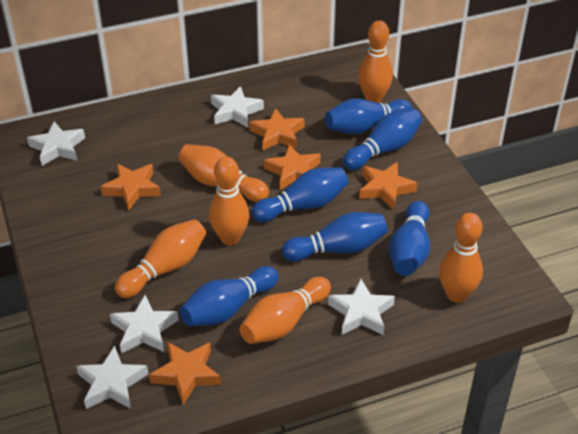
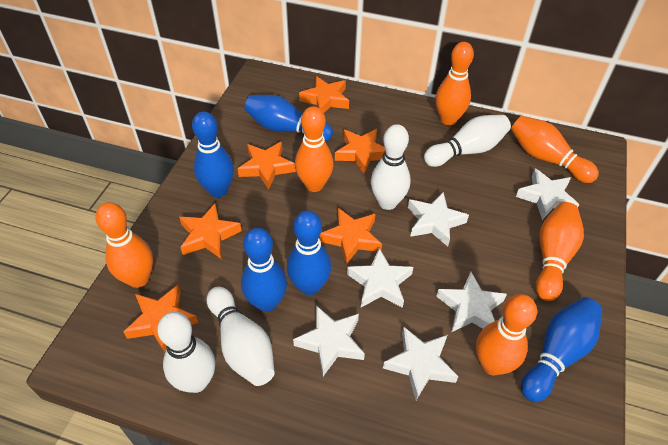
blue bowling pin: [180,266,279,326] [252,167,349,222] [282,212,388,261] [325,98,412,134] [343,108,422,170] [389,201,430,276] = 6 -> [192,112,234,197] [241,228,287,312] [245,95,333,142] [287,210,331,295] [521,297,602,402] = 5
orange star: [101,164,161,210] [149,342,221,405] [249,108,304,151] [264,144,321,190] [359,162,417,210] = 5 -> [123,285,198,352] [179,204,242,259] [238,141,296,189] [299,76,349,113] [319,208,382,265] [335,129,385,174] = 6
white bowling pin: none = 0 -> [157,312,215,393] [207,287,275,386] [371,124,411,210] [424,115,511,167] = 4
white star: [27,122,85,166] [76,345,148,409] [110,295,178,354] [211,86,264,128] [328,278,395,335] = 5 -> [293,305,365,376] [347,248,414,308] [383,327,459,400] [408,192,469,247] [436,272,507,332] [516,168,579,220] = 6

